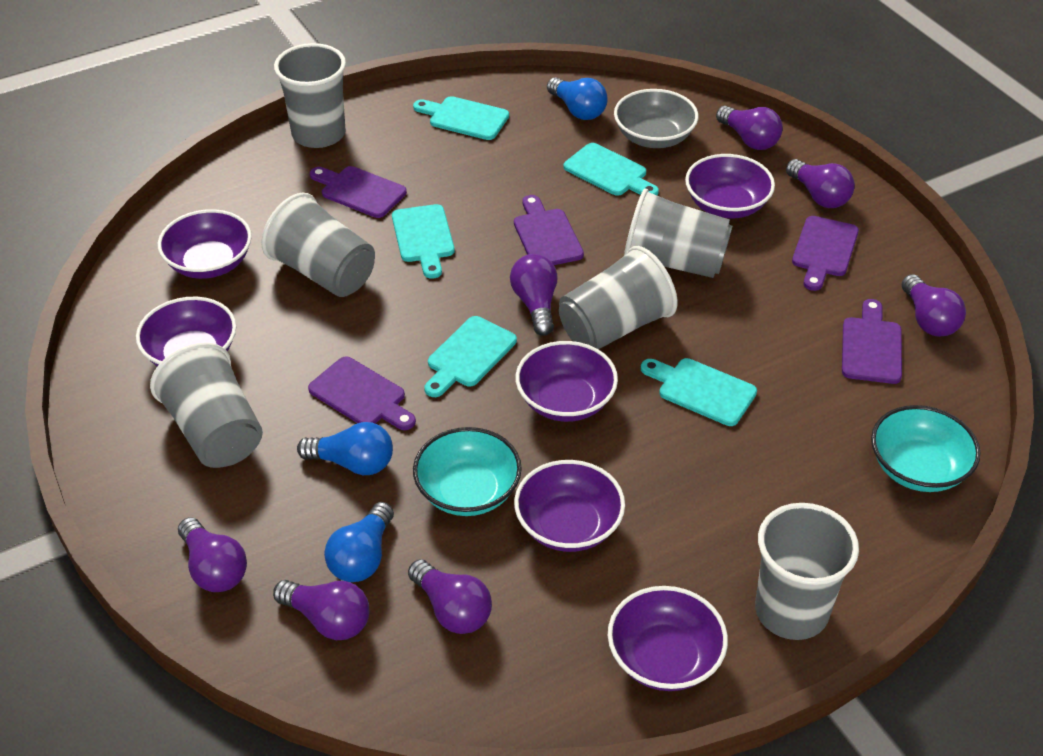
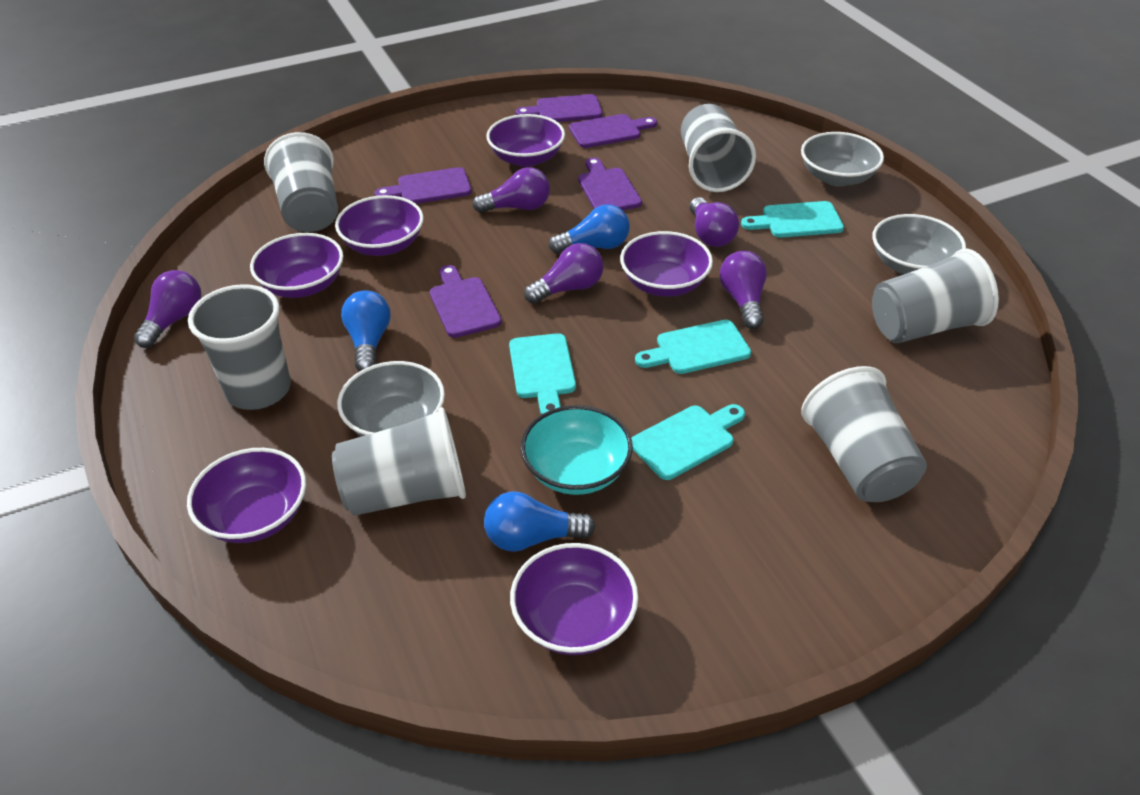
grey bowl: [614,89,698,148] = 1 -> [337,361,445,437] [801,132,884,186] [872,214,966,274] = 3
purple light bulb: [178,517,247,592] [273,580,369,640] [408,559,492,634] [510,254,557,336] [716,106,783,150] [786,159,855,208] [901,274,966,337] = 7 -> [134,270,202,348] [472,167,550,213] [524,243,604,304] [690,197,739,247] [720,251,767,329] = 5
turquoise bowl: [413,427,522,516] [871,405,980,492] = 2 -> [521,405,633,495] = 1
turquoise cutting board: [392,204,455,279] [413,96,509,140] [424,316,517,397] [563,143,659,196] [641,358,757,426] = 5 -> [509,333,576,414] [631,404,745,480] [635,320,751,374] [741,201,844,238] = 4

